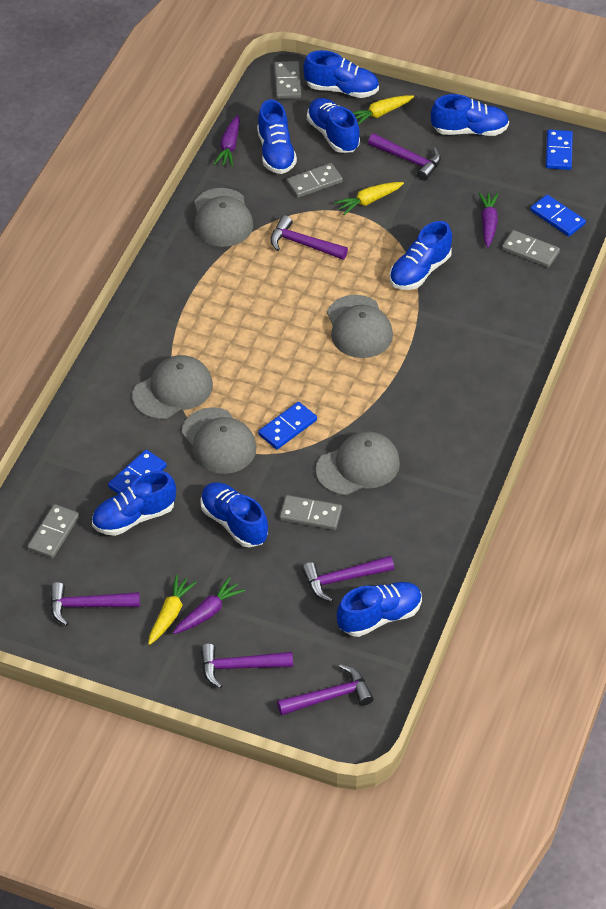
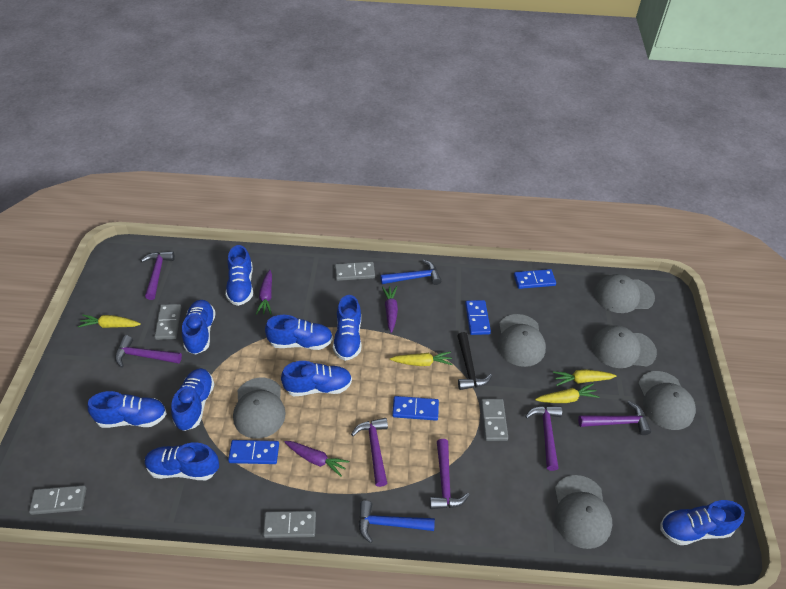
black hammer: none = 0 -> [457,332,492,390] = 1
blue hammer: none = 0 -> [359,501,435,543] [380,260,441,285] = 2
blue shoe: [92,471,176,536] [200,482,268,547] [257,99,297,174] [303,50,379,98] [307,98,360,153] [337,582,422,637] [389,221,452,290] [431,94,509,136] = 8 -> [88,391,167,428] [145,442,219,480] [171,368,215,431] [182,300,216,355] [225,245,253,306] [265,315,333,350] [281,361,352,396] [333,295,362,361] [660,500,745,545] = 9
grey cap: [132,355,213,419] [182,407,257,474] [194,188,253,247] [316,431,400,495] [327,295,393,358] = 5 -> [233,377,286,439] [498,314,546,367] [555,475,612,549] [592,325,657,368] [594,274,655,313] [638,371,696,430] = 6
yellow carrot: [148,575,197,645] [334,182,404,215] [353,95,414,125] = 3 -> [78,315,141,328] [390,351,453,366] [535,383,599,403] [553,369,617,386] = 4

